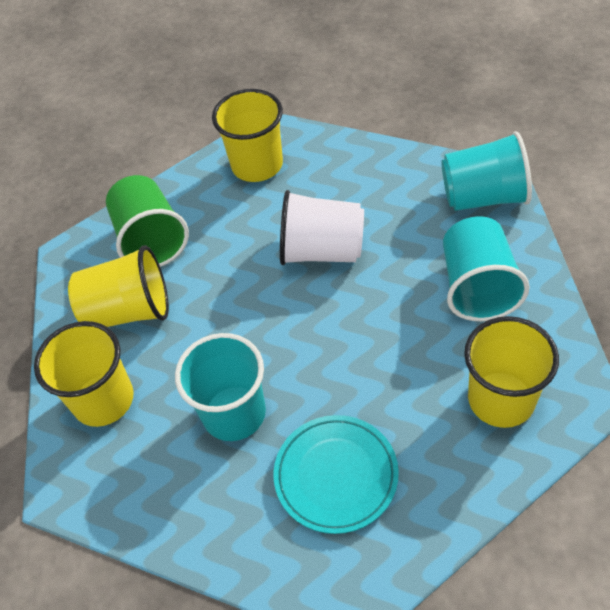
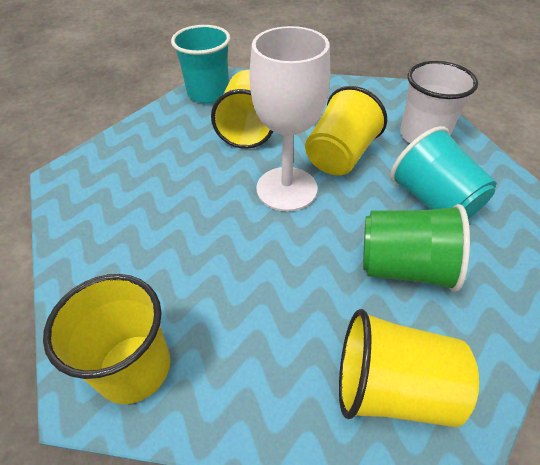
turquoise cup: [175,333,266,441] [441,131,532,211] [443,216,530,321] = 3 -> [171,25,231,103] [390,126,497,219] = 2
turquoise plate: [273,415,399,534] = 1 -> none = 0
white goblet: none = 0 -> [249,26,330,212] = 1

